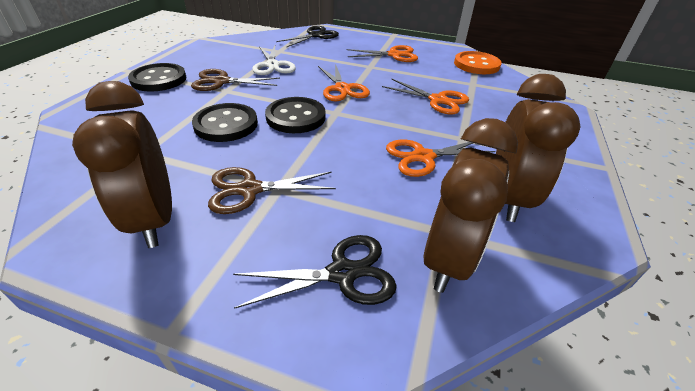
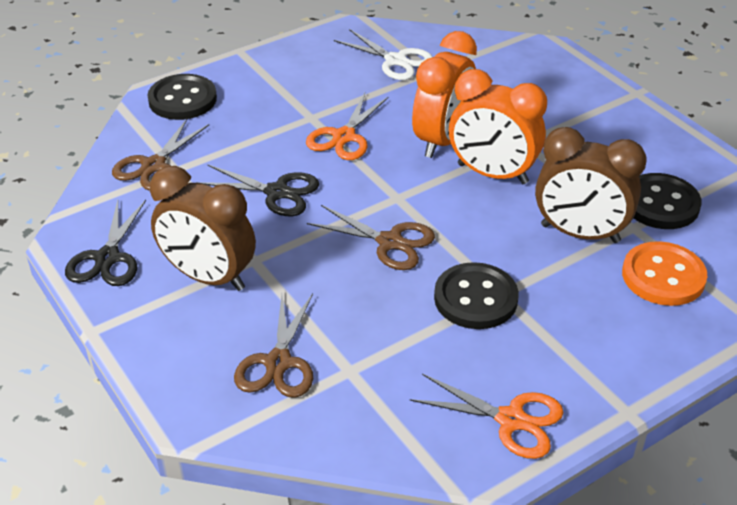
brown clock: [72,81,172,248] [424,118,518,293] [496,74,580,222] = 3 -> [150,166,256,291] [535,127,646,243] = 2
brown scissors: [191,69,280,91] [208,167,336,214] = 2 -> [112,119,209,191] [234,294,313,398] [307,205,435,270] = 3
orange clock: none = 0 -> [412,31,477,158] [449,69,547,184] = 2
orange scissors: [318,64,370,102] [346,45,418,62] [382,79,469,114] [386,139,495,177] = 4 -> [306,93,389,160] [410,374,564,459] = 2

